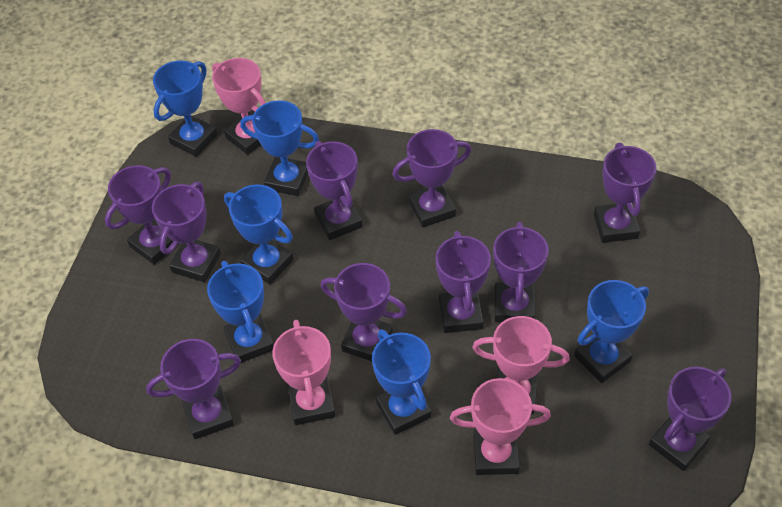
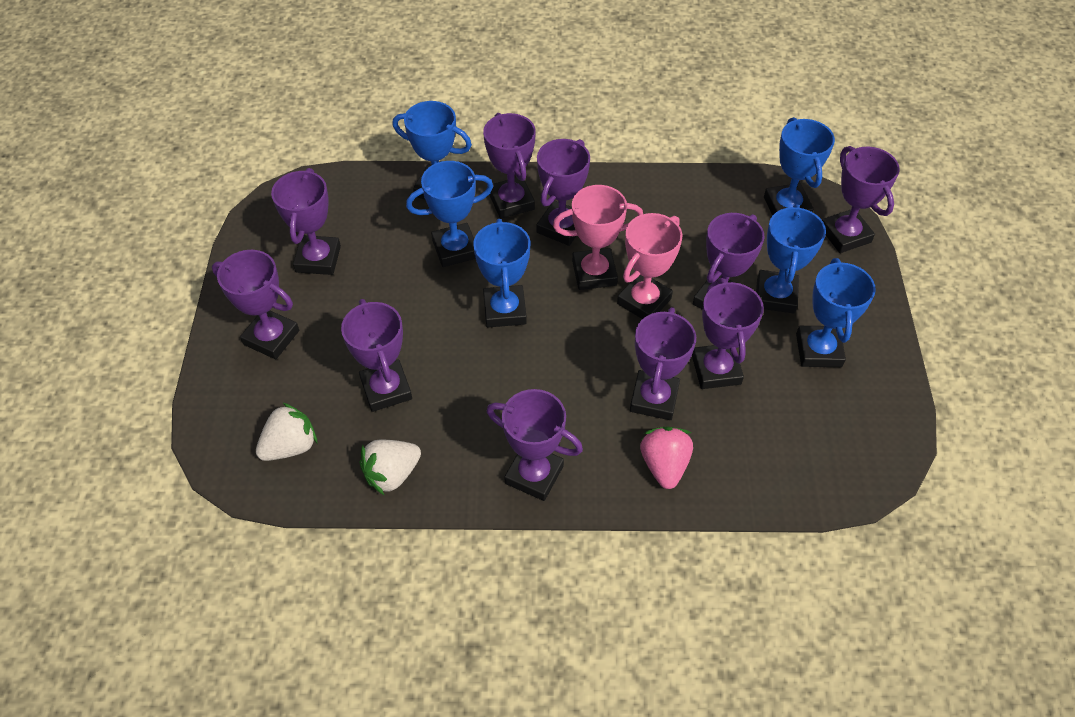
pink strawberry: none = 0 -> [640,426,693,489] = 1
pink trophy: [212,58,265,155] [272,320,335,425] [450,378,551,475] [472,316,569,415] = 4 -> [553,185,643,290] [617,213,682,319] = 2
white strawberry: none = 0 -> [256,402,317,461] [359,440,421,496] = 2

